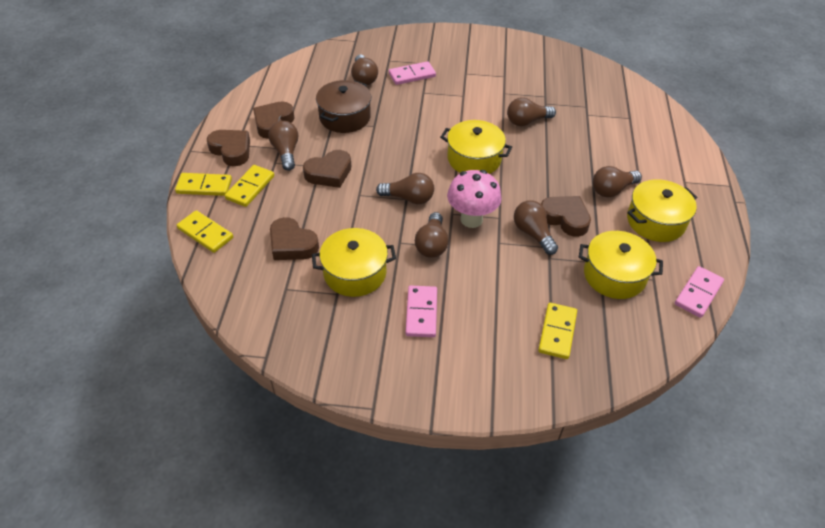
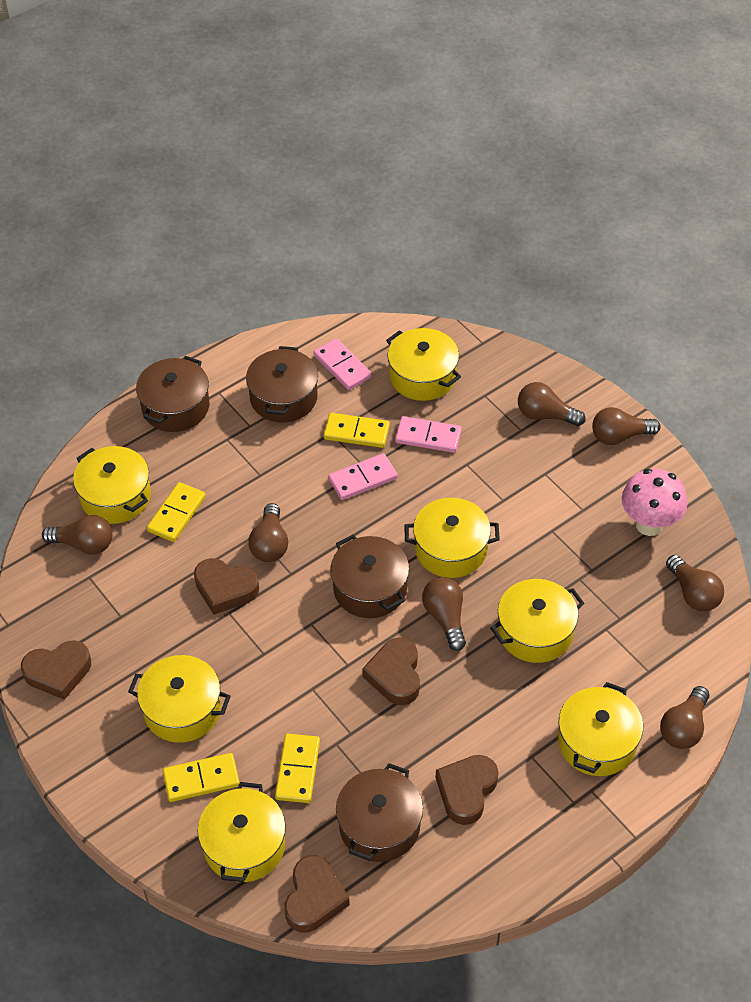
brown pot: [316,80,371,133] = 1 -> [136,356,209,432] [246,346,318,422] [330,535,409,618] [336,763,423,862] = 4
yellow pot: [312,228,396,297] [440,120,512,174] [579,231,663,299] [627,179,697,242] = 4 -> [73,446,151,524] [128,655,231,743] [198,782,286,882] [386,328,461,401] [404,498,500,578] [490,579,584,663] [558,682,643,776] = 7

